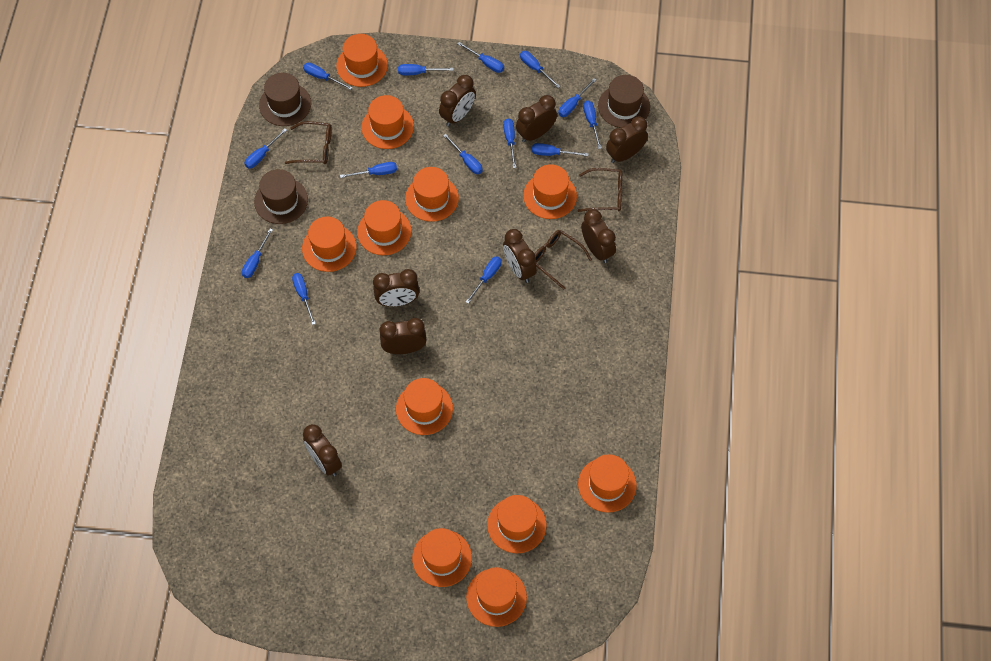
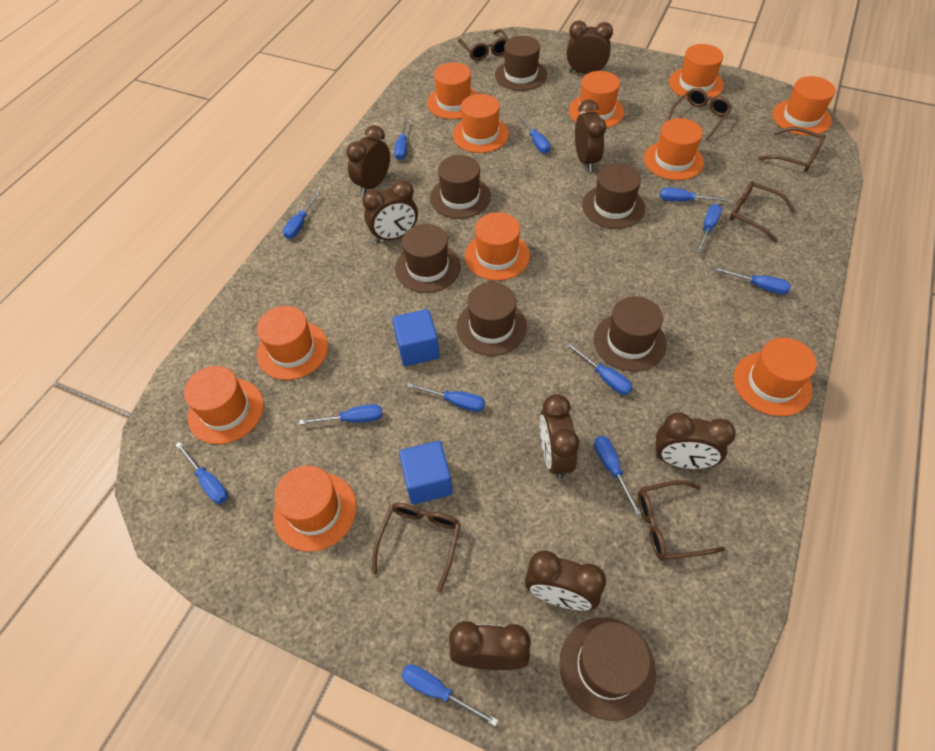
blue cube: none = 0 -> [392,309,440,366] [399,441,453,505] = 2
blue screwdriver: [242,228,273,278] [244,129,287,168] [292,273,316,325] [303,63,352,90] [340,162,397,178] [398,64,454,75] [443,134,483,174] [458,42,504,73] [466,256,502,304] [503,119,516,168] [520,51,560,88] [532,143,589,156] [558,78,596,117] [583,100,602,149] = 14 -> [176,442,228,504] [283,191,320,239] [299,404,382,425] [394,118,408,160] [401,665,498,726] [406,383,485,412] [518,115,550,153] [566,343,633,395] [594,436,642,516] [660,188,729,202] [696,204,722,253] [714,267,791,295] = 12
brown glasses: [285,121,332,164] [535,230,592,290] [578,168,622,212] = 3 -> [372,503,461,592] [458,29,508,61] [638,480,725,561] [666,88,732,140] [729,181,795,243] [758,127,826,172] = 6
brown hat: [254,169,308,224] [259,73,311,126] [598,75,650,128] = 3 -> [395,224,461,293] [430,155,491,219] [457,282,527,356] [495,36,547,91] [559,618,656,721] [582,164,645,229] [594,296,667,372] = 7

